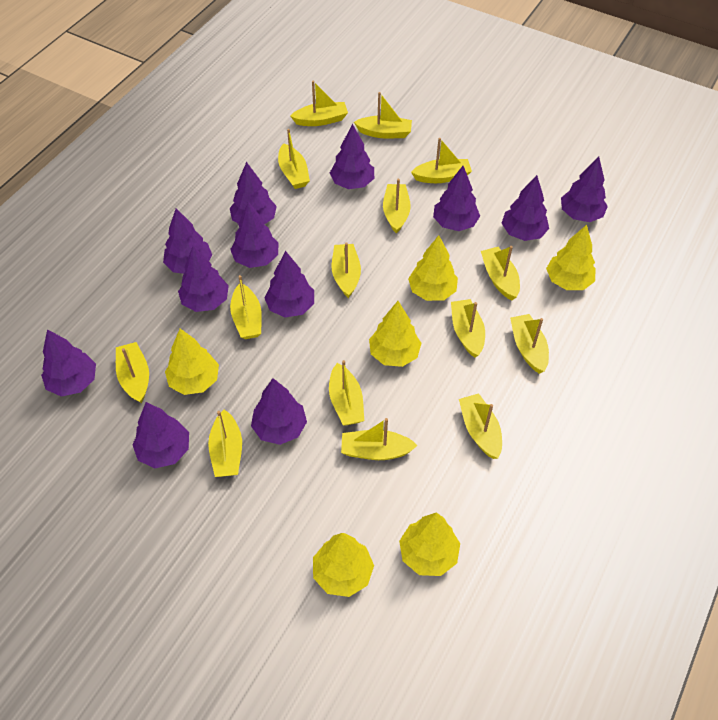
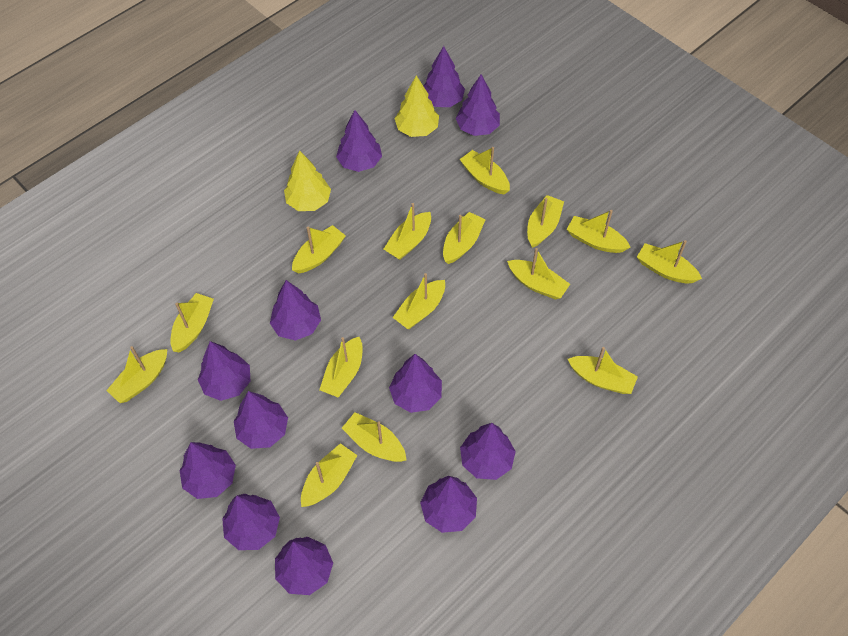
yellow tree: [165,329,219,395] [313,533,374,597] [369,301,421,367] [399,512,460,576] [408,235,458,301] [546,225,595,290] = 6 -> [284,150,331,211] [394,75,439,137] = 2

